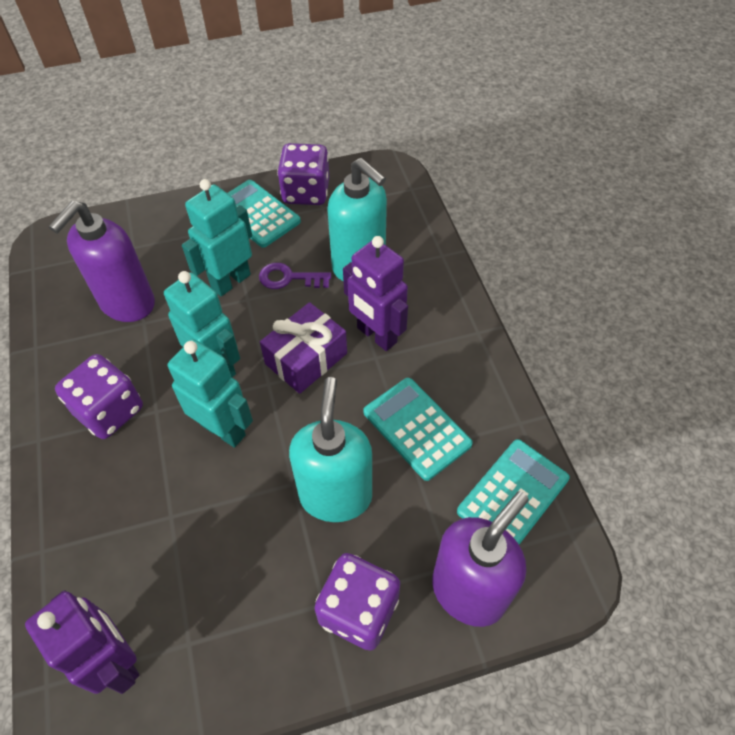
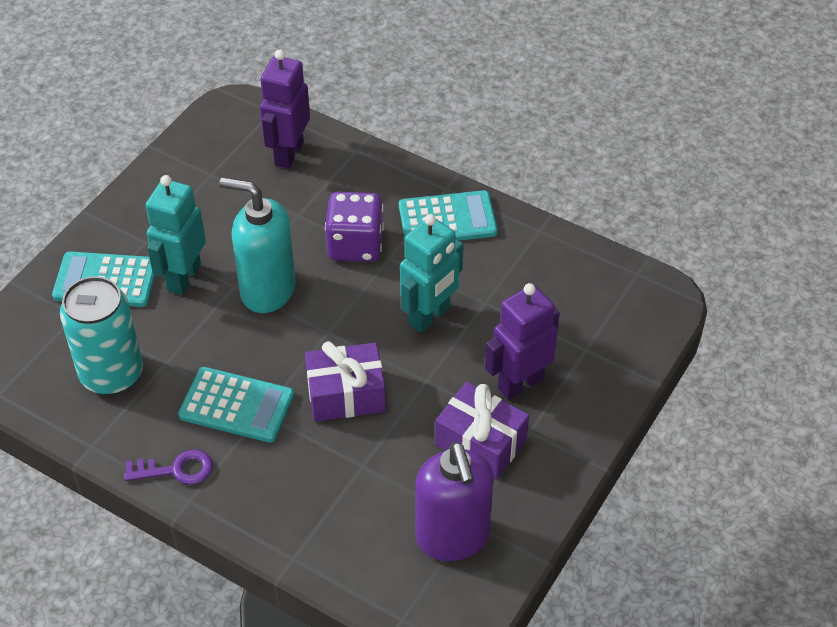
purple dice: [55,354,143,439] [277,143,329,205] [314,553,401,651] = 3 -> [325,192,384,262] = 1
purple gift: [260,302,347,394] = 1 -> [305,341,386,422] [435,382,529,479] = 2
purple soap dispenser: [49,201,155,322] [432,491,529,627] = 2 -> [415,442,494,561] = 1
turquoise can: none = 0 -> [60,276,143,395] = 1
turquoise robot: [164,271,240,377] [168,339,253,448] [182,179,252,297] = 3 -> [146,175,206,295] [400,214,464,333] = 2
turquoise soap dispenser: [289,377,372,522] [327,158,387,281] = 2 -> [219,178,296,313] = 1

